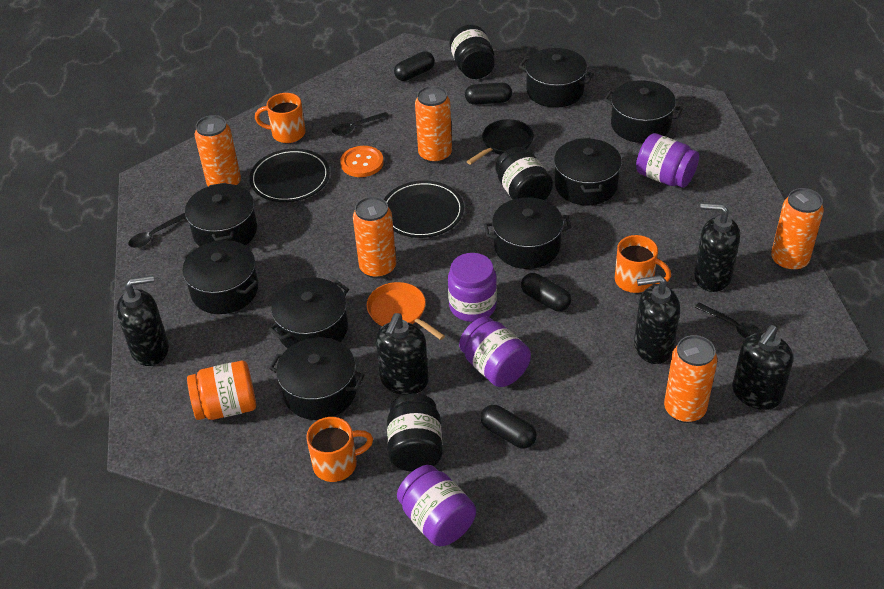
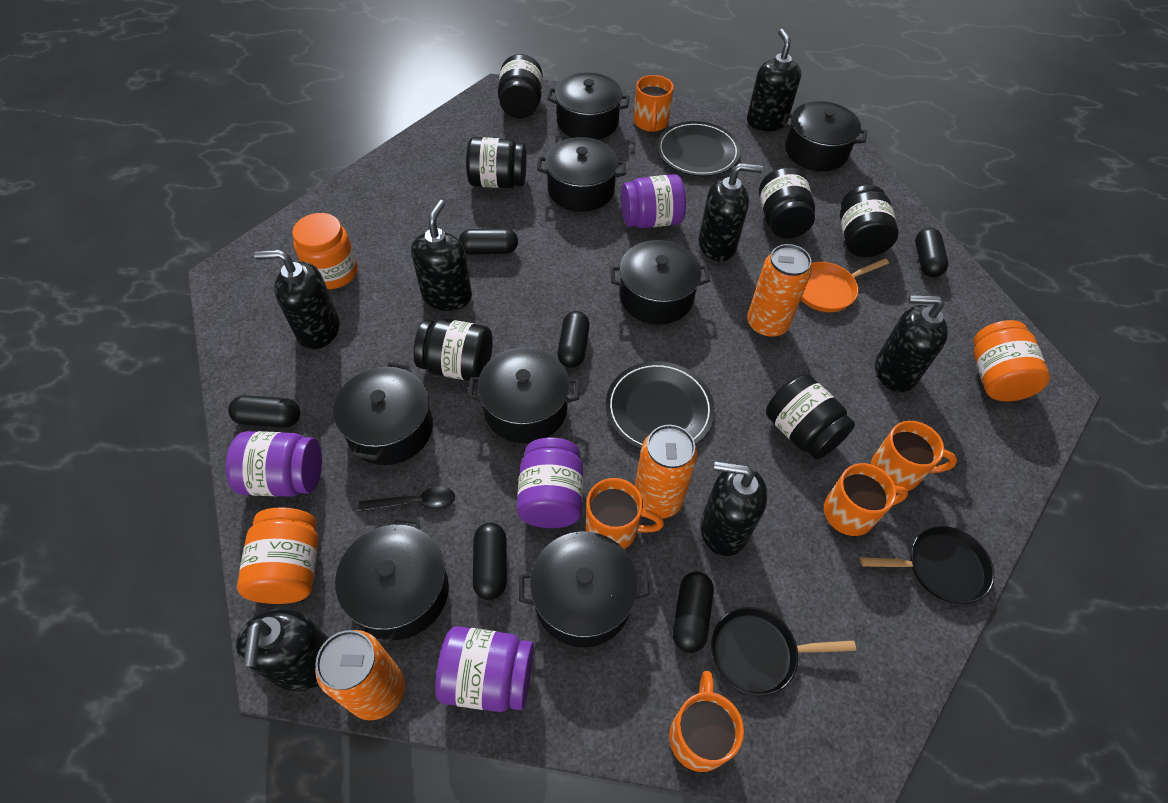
black capsule: [394,51,435,81] [465,82,512,105] [481,405,537,449] [521,273,571,311] = 4 -> [228,395,301,428] [459,228,518,255] [473,523,507,600] [558,311,590,368] [673,572,714,653] [915,228,948,277] = 6
black jar: [387,393,443,472] [450,25,495,79] [495,147,553,200] = 3 -> [414,318,493,382] [466,137,526,188] [498,54,543,118] [759,167,815,238] [766,374,855,460] [840,185,899,257] = 6
black pan: [466,119,534,165] = 1 -> [711,607,856,696] [860,526,994,604] = 2
black soap dispenser: [116,275,169,366] [376,313,429,395] [634,275,680,364] [694,203,740,292] [732,325,793,410] = 5 -> [236,609,329,691] [254,250,340,349] [411,200,472,311] [698,163,763,261] [700,461,767,556] [747,29,801,131] [875,295,948,392] = 7
black spoon: [128,213,186,248] [332,112,389,136] [694,303,762,338] = 3 -> [358,486,455,512] = 1
orange button: [340,146,384,177] = 1 -> none = 0
orange can: [195,115,241,187] [353,196,396,279] [415,86,452,164] [664,335,717,423] [771,188,824,272] = 5 -> [315,630,405,720] [635,425,697,518] [747,244,812,338] = 3
orange jar: [187,361,256,420] = 1 -> [237,507,318,604] [292,213,358,289] [973,320,1050,401] = 3
orange mug: [255,93,306,143] [306,417,373,482] [615,235,671,293] = 3 -> [586,478,664,549] [634,75,674,132] [669,671,744,772] [824,463,908,536] [871,421,957,491] = 5

